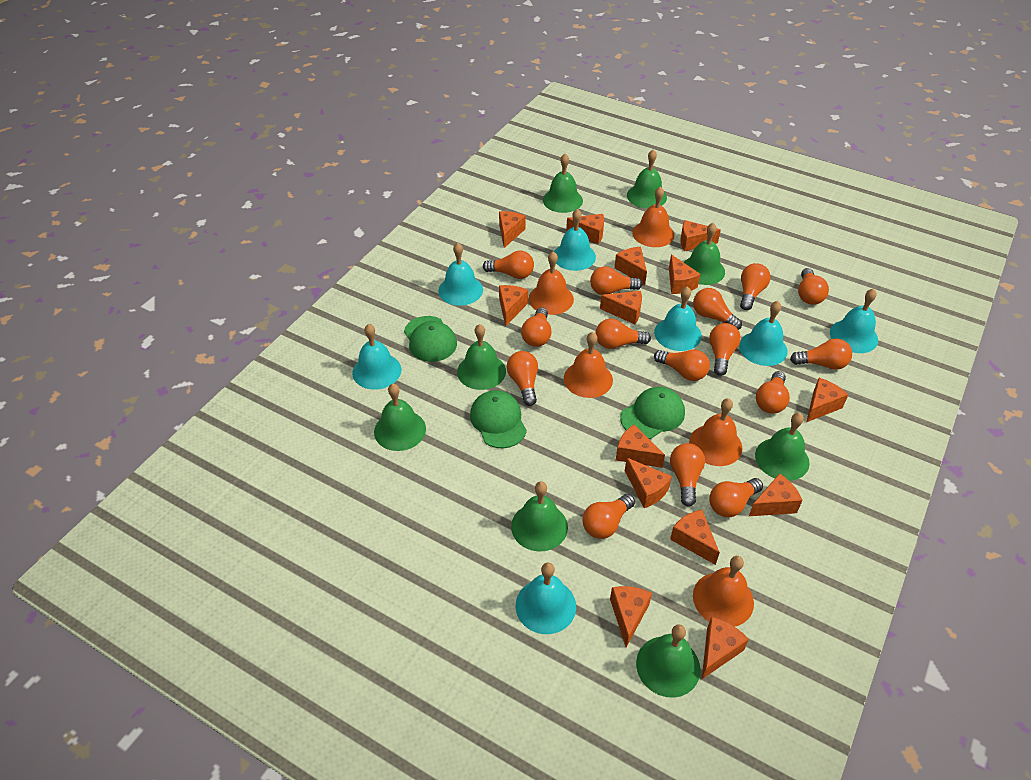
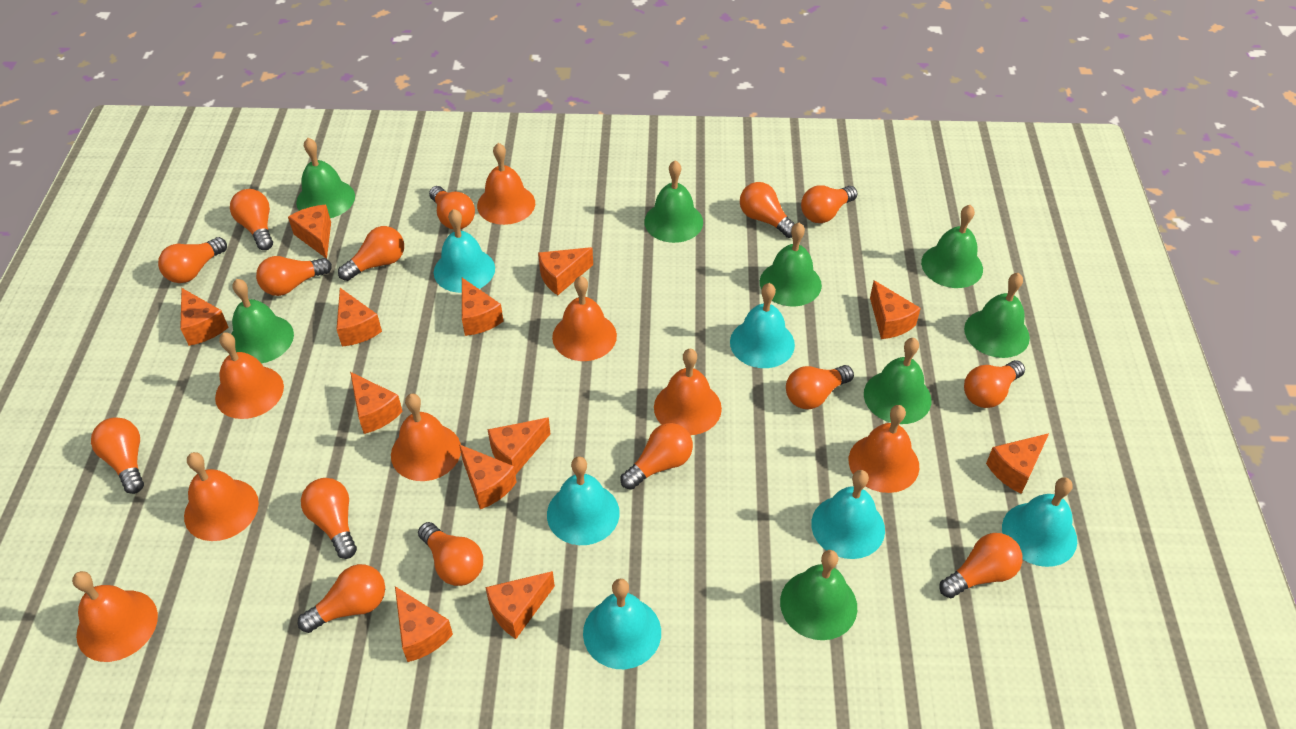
green cap: [404,316,457,362] [470,390,527,448] [620,387,685,439] = 3 -> none = 0
orange bell: [529,251,574,315] [564,332,613,398] [632,186,674,247] [689,398,742,466] [693,556,754,627] = 5 -> [72,571,158,662] [184,452,259,541] [215,333,284,419] [391,394,461,481] [477,143,535,225] [552,276,617,361] [654,349,722,435] [849,405,919,493] = 8
orange cheese: [499,211,526,248] [499,285,528,326] [566,214,604,244] [600,291,642,324] [610,586,652,647] [615,247,647,285] [616,425,665,468] [625,458,672,508] [669,254,700,294] [670,510,720,565] [680,220,721,251] [702,617,749,679] [749,473,803,516] [806,378,848,422] = 14 -> [180,288,229,346] [288,205,331,259] [337,288,382,347] [350,372,403,434] [395,586,453,662] [459,444,517,509] [462,278,503,336] [485,571,555,639] [488,417,550,475] [538,247,593,295] [870,280,921,339] [986,433,1049,494] = 12
turquoise bell: [352,324,401,390] [438,243,483,306] [516,562,576,634] [554,209,596,271] [654,286,702,351] [739,301,788,366] [830,289,878,353] = 7 -> [434,209,495,293] [547,456,620,545] [583,579,661,669] [730,283,795,368] [811,470,885,559] [1002,477,1077,567] = 6

